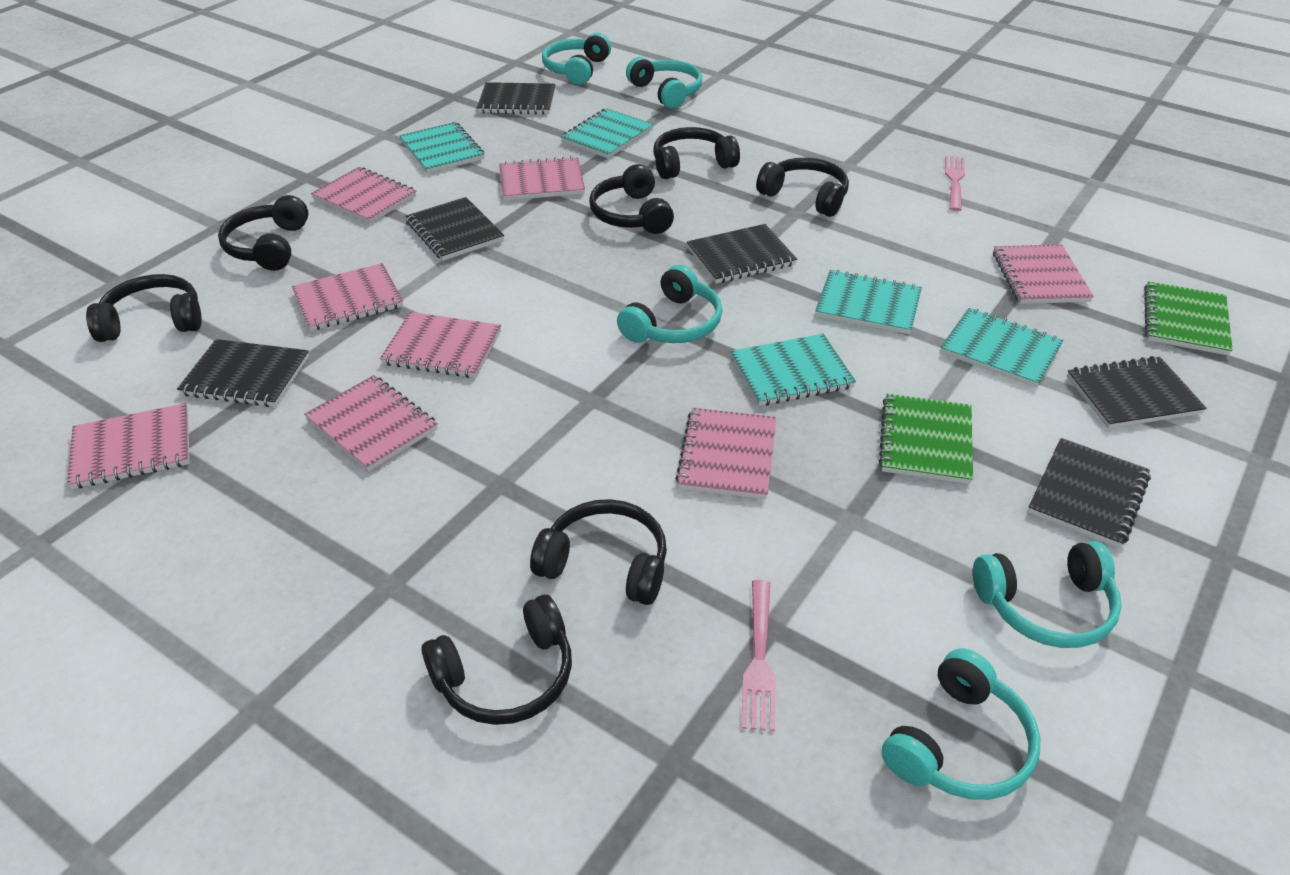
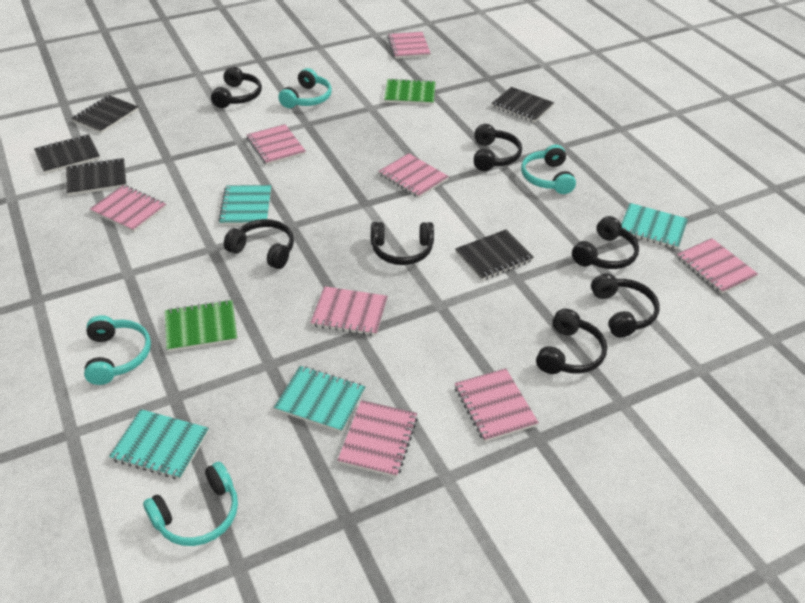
black notebook: [177,339,309,407] [406,197,504,261] [477,82,556,115] [687,224,797,283] [1028,438,1151,548] [1067,356,1207,429] = 6 -> [34,134,100,174] [66,158,127,196] [71,95,139,134] [455,229,534,280] [491,87,554,123] = 5
pink fork: [741,580,776,731] [945,156,965,211] = 2 -> none = 0
turquoise headphones: [542,33,611,85] [617,265,722,343] [626,57,702,109] [882,648,1040,800] [973,541,1122,648] = 5 -> [84,315,151,385] [143,462,238,546] [278,68,332,108] [521,145,576,194] = 4
turquoise notebook: [400,122,484,173] [561,108,654,159] [731,334,856,406] [815,270,922,334] [940,308,1064,387] = 5 -> [109,409,209,480] [218,185,271,225] [274,366,365,433] [621,203,688,249] = 4

